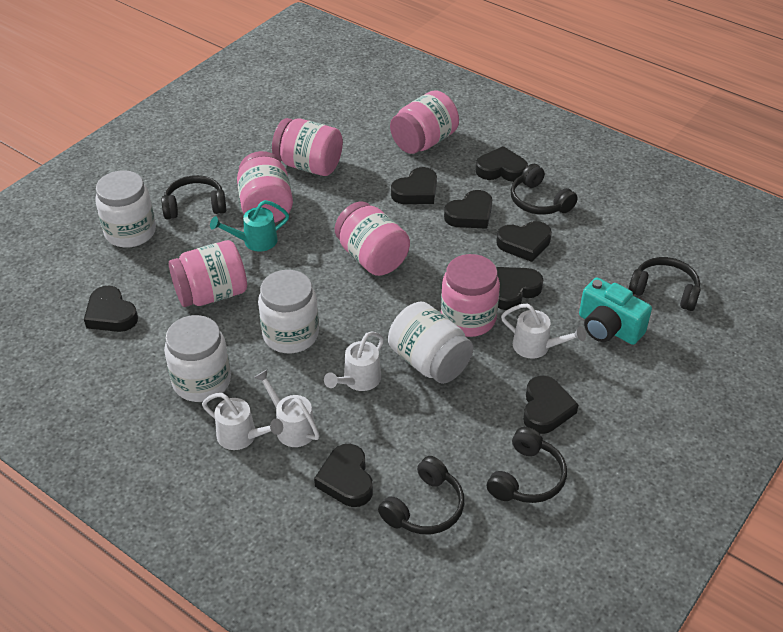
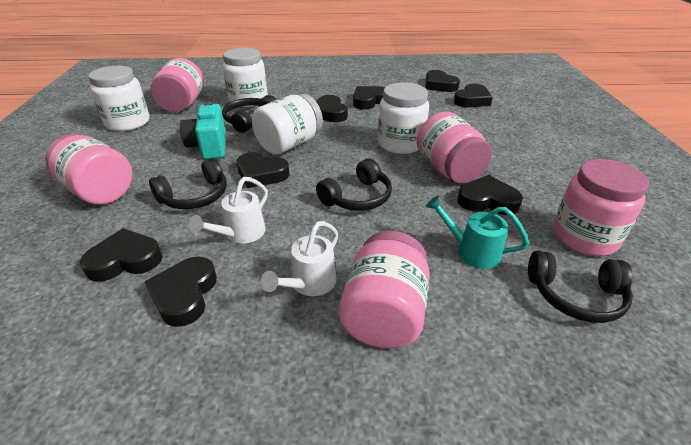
black headphones: [161,175,226,219] [378,456,464,534] [487,427,567,503] [511,164,578,215] [629,257,701,311] = 5 -> [149,158,227,209] [222,95,276,133] [316,159,392,211] [528,250,633,323] = 4
pink jar: [169,240,247,307] [237,151,293,223] [272,118,343,176] [335,202,410,276] [390,91,459,154] [441,254,500,337] = 6 -> [45,134,133,205] [151,58,204,112] [338,231,430,349] [417,111,492,183] [553,159,649,256] = 5
white watering can: [202,393,283,450] [254,370,320,447] [324,332,384,391] [501,304,586,359] = 4 -> [189,177,268,244] [261,221,338,296] = 2

